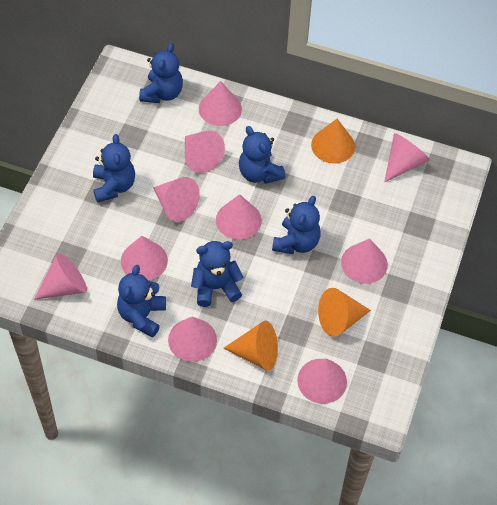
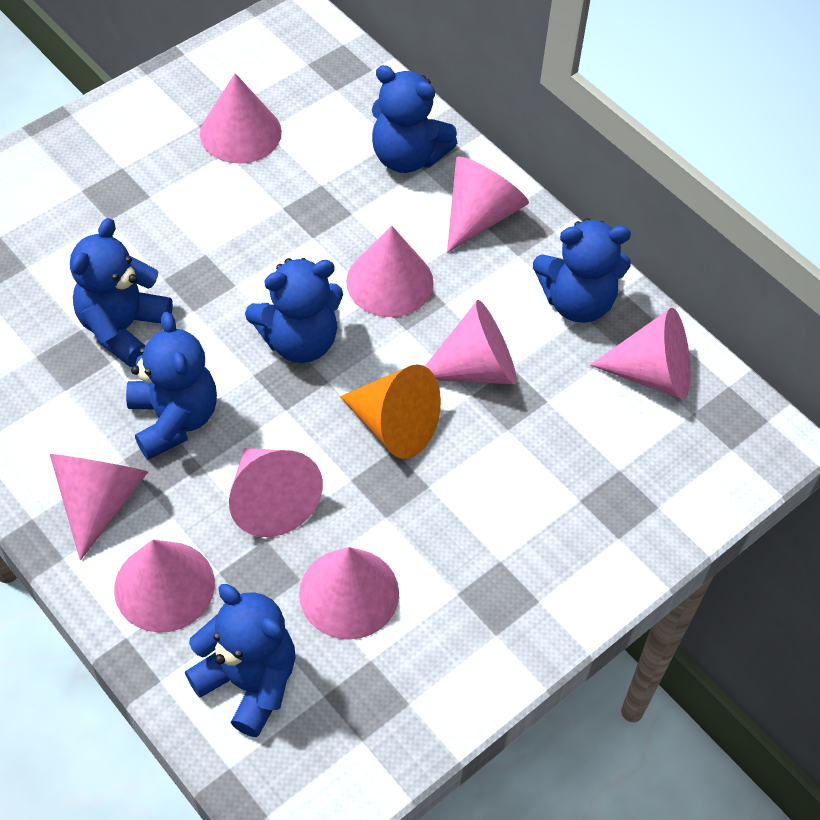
orange cone: [223,321,278,371] [311,119,355,164] [318,288,371,337] = 3 -> [340,364,441,459] = 1
pink cone: [34,253,87,300] [121,236,168,280] [153,177,199,222] [168,317,217,362] [185,131,225,173] [199,81,242,126] [216,194,262,240] [297,359,347,404] [341,238,388,284] [384,133,430,182] = 10 -> [50,454,148,560] [114,540,215,633] [200,73,282,163] [229,448,323,537] [299,547,399,640] [346,226,434,317] [425,300,517,384] [447,157,529,253] [590,308,690,400] = 9

